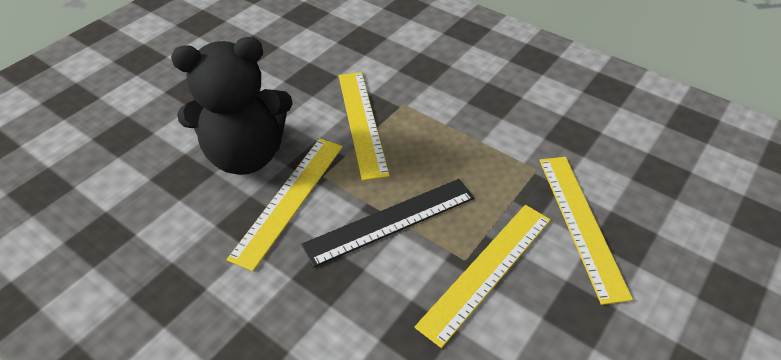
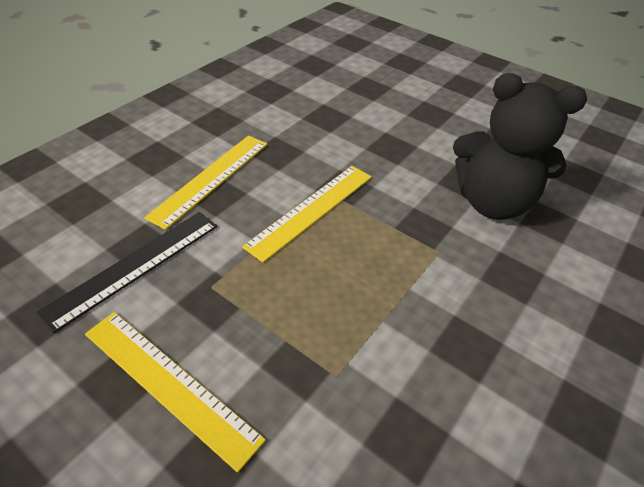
yellow ruler: [227,138,343,271] [339,72,390,181] [414,205,551,348] [539,157,633,305] = 4 -> [85,312,266,473] [144,136,268,230] [242,166,372,263] = 3

